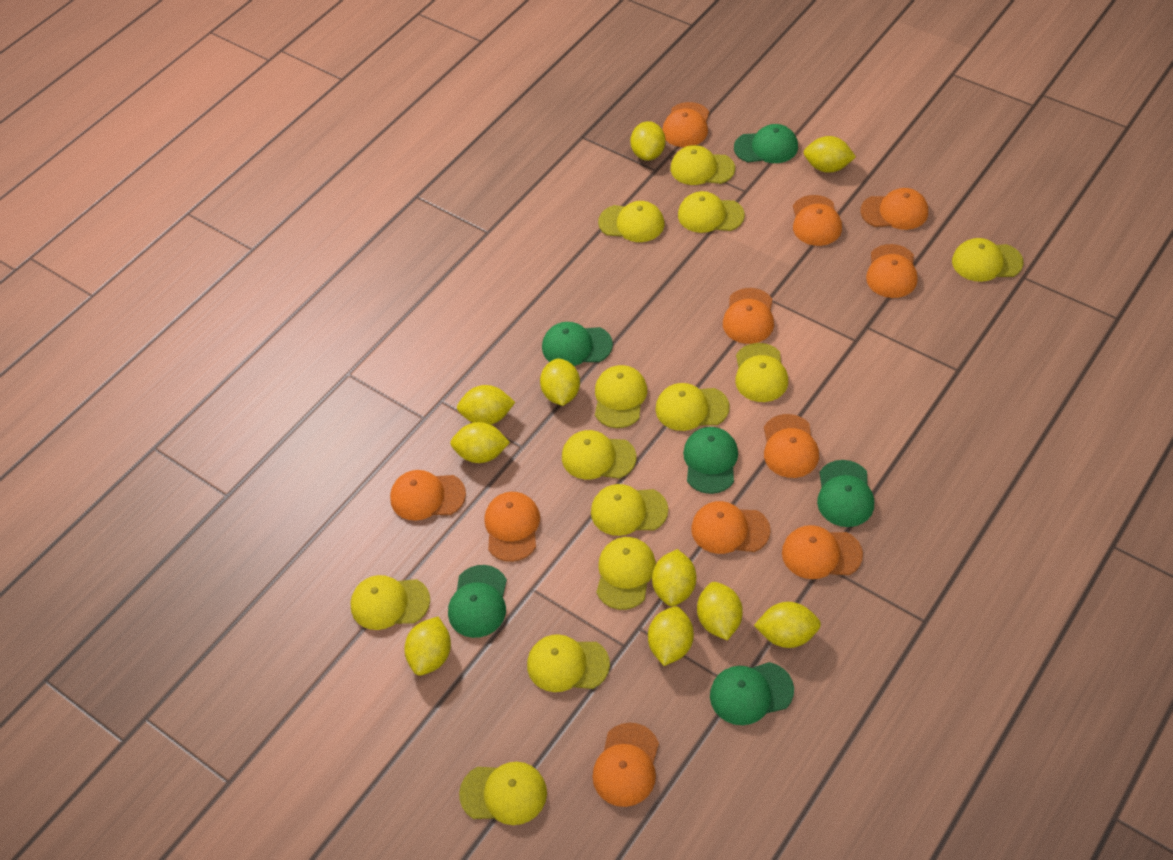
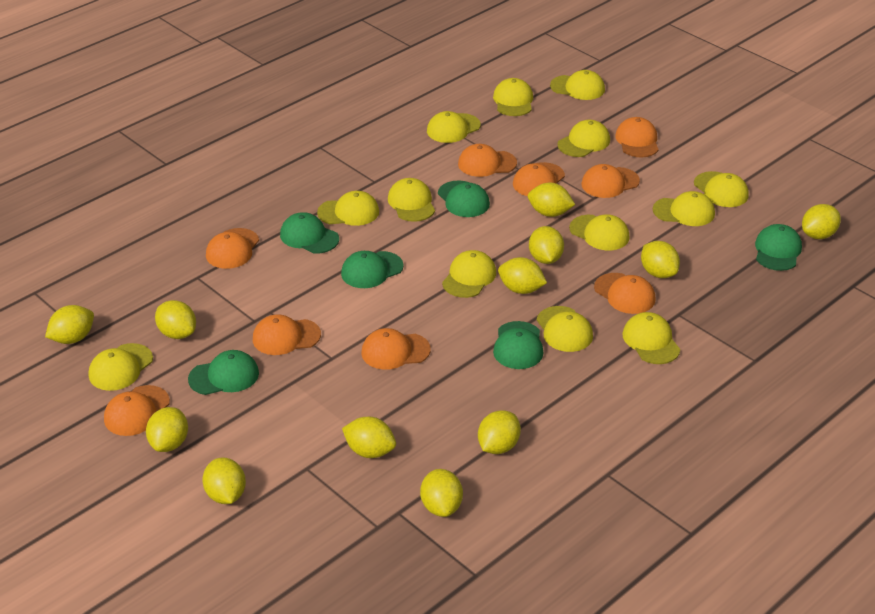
orange cap: [390,470,466,521] [484,492,540,562] [593,723,659,807] [663,102,709,147] [691,501,771,554] [723,288,774,344] [764,414,819,478] [782,525,863,579] [793,195,842,246] [860,188,928,230] [866,244,918,298] = 11 -> [104,385,170,436] [206,228,259,269] [253,314,321,355] [362,328,431,370] [458,144,517,177] [513,162,565,196] [581,164,640,198] [594,273,655,314] [615,117,659,158] = 9
yellow lemon: [404,617,451,676] [450,422,510,463] [457,385,515,425] [540,358,580,406] [630,121,666,161] [648,606,694,666] [652,549,696,606] [697,582,743,640] [754,602,821,648] [804,136,856,173] = 10 -> [45,305,94,344] [146,407,188,452] [155,300,196,339] [202,457,246,504] [342,417,396,458] [420,469,463,517] [478,410,521,454] [498,257,547,294] [528,183,575,217] [529,226,564,264] [641,241,680,278] [802,204,841,239] = 12

